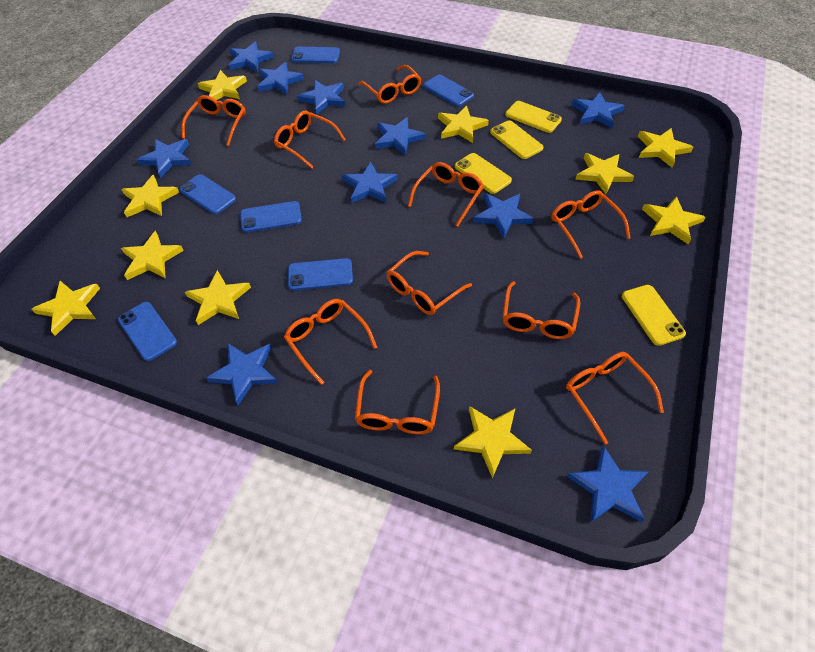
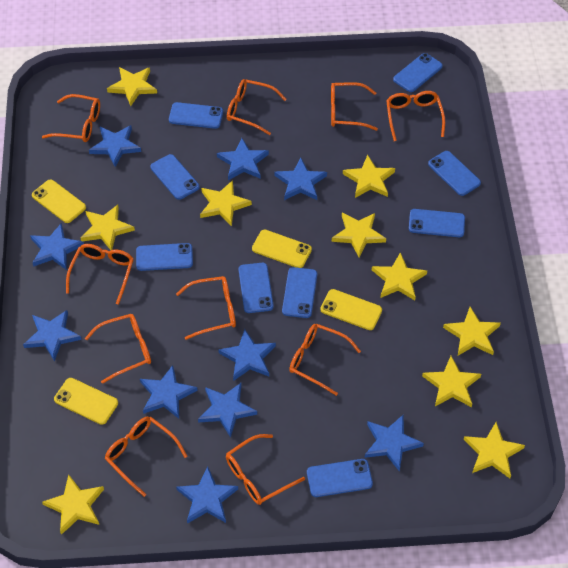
blue phone: [118,302,177,361] [179,174,236,214] [240,201,302,232] [288,258,353,291] [291,47,340,63] [423,75,474,107] = 6 -> [136,243,193,271] [150,154,200,200] [169,102,223,129] [239,263,274,313] [282,267,317,318] [307,459,373,497] [393,53,443,92] [409,209,465,237] [428,151,481,196] = 9

